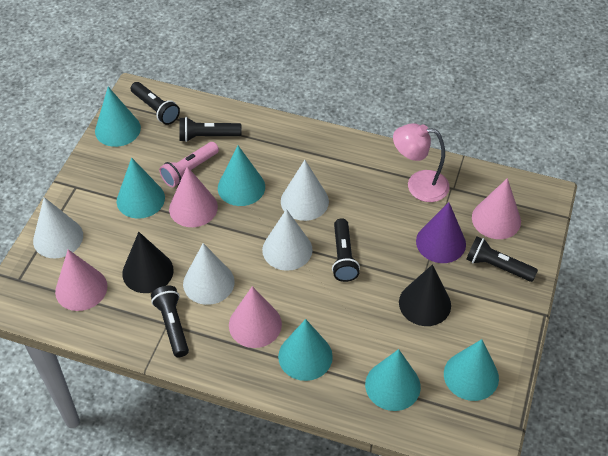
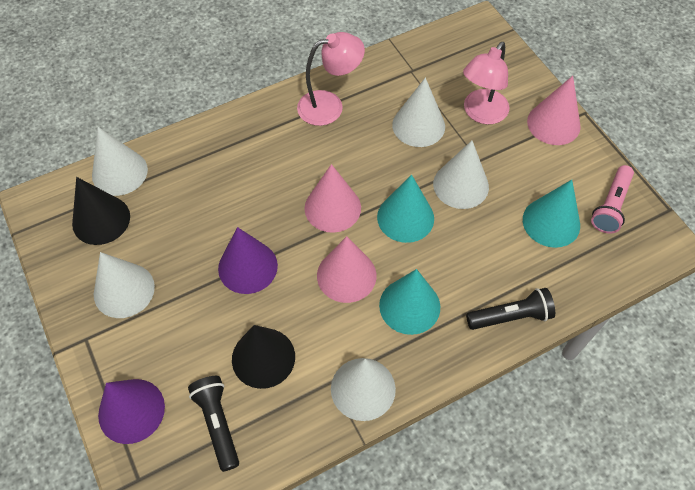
black flashlight: [131,82,180,125] [151,285,189,357] [179,117,242,142] [332,218,360,282] [466,236,538,282] = 5 -> [188,376,239,472] [466,288,555,330] = 2
pink cone: [55,249,107,311] [169,166,218,227] [229,286,282,348] [472,178,521,239] = 4 -> [305,164,361,233] [317,236,376,303] [527,76,581,145] = 3
pink lamp: [393,123,449,202] = 1 -> [297,32,365,126] [463,42,510,124] = 2
purple cone: [416,202,466,263] = 1 -> [98,379,165,444] [218,227,278,294] = 2
turquoise cone: [95,87,141,147] [117,158,165,219] [218,146,265,206] [278,319,333,381] [365,349,421,411] [444,339,499,401] = 6 -> [377,174,434,243] [379,269,440,335] [523,180,580,248] = 3
white cone: [33,197,83,258] [183,243,235,305] [262,209,313,271] [281,160,329,221] = 4 -> [92,127,148,196] [94,252,155,318] [331,358,396,421] [392,78,445,147] [433,141,489,209] = 5

